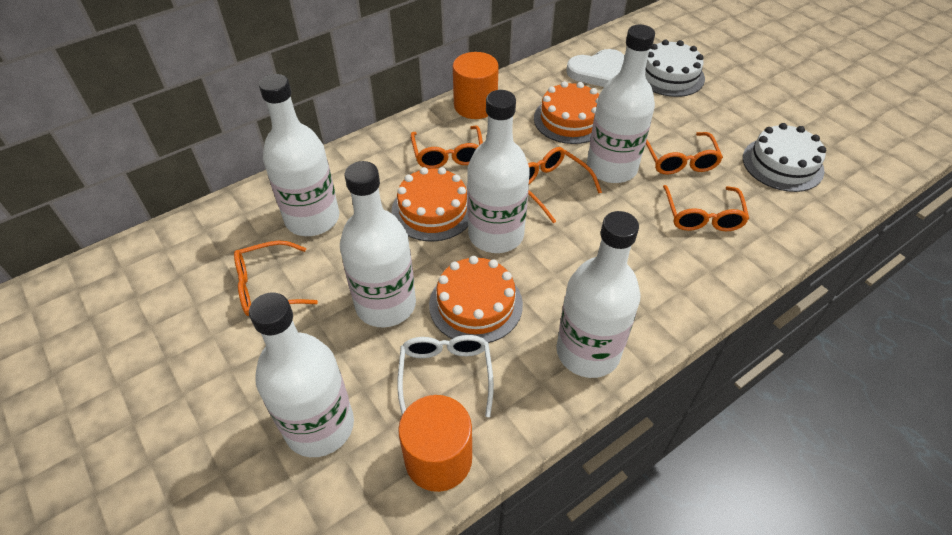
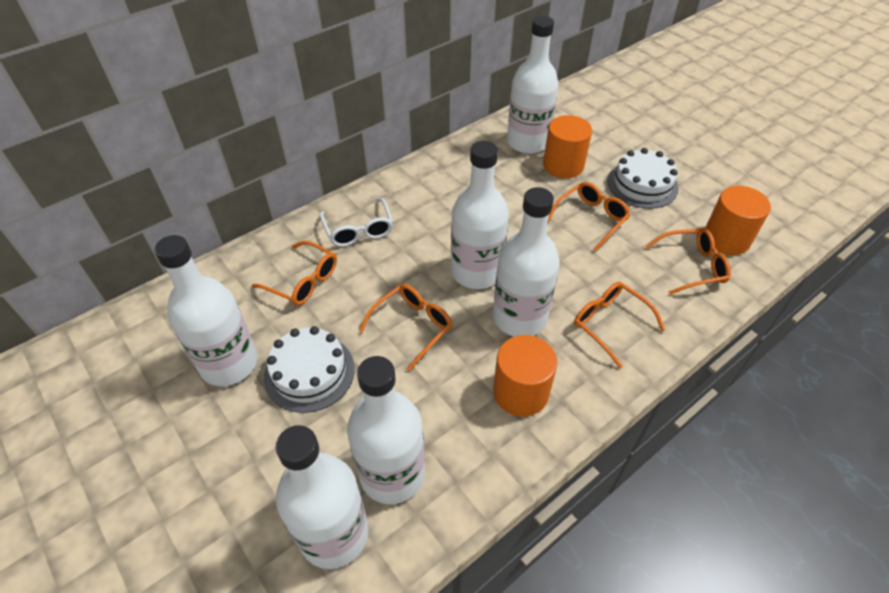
orange cake: [391,167,468,241] [429,256,523,343] [534,81,599,144] = 3 -> none = 0
orange cylinder: [398,395,472,492] [453,52,499,119] = 2 -> [493,335,557,417] [543,115,592,178] [705,186,771,255] = 3
white heart: [566,49,625,87] = 1 -> none = 0

